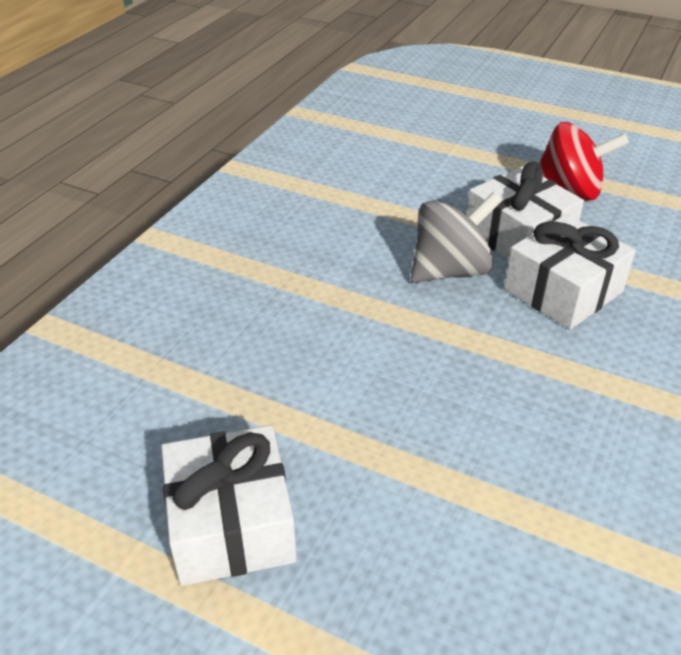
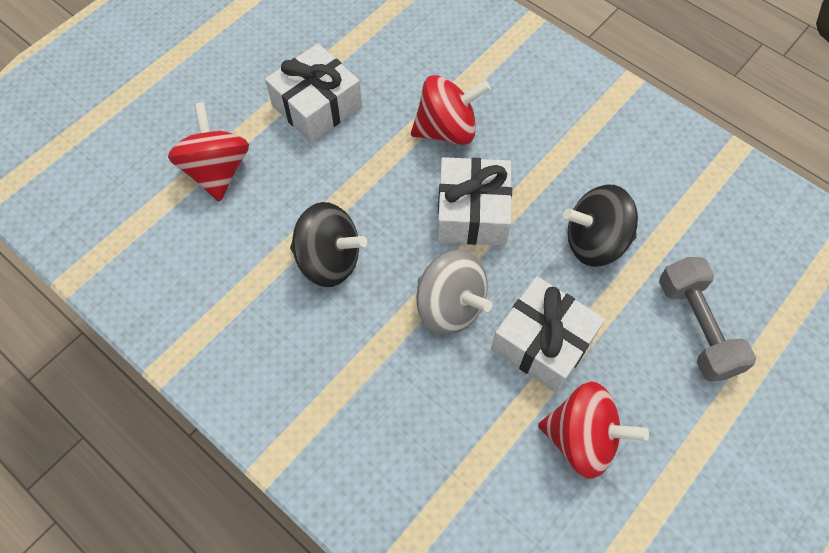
black spinning top: none = 0 -> [290,202,367,287] [563,184,638,267] = 2
grey dumbbell: none = 0 -> [659,257,756,382] = 1
red spinning top: [539,122,629,201] = 1 -> [168,102,249,202] [411,75,491,145] [538,381,649,479] = 3

